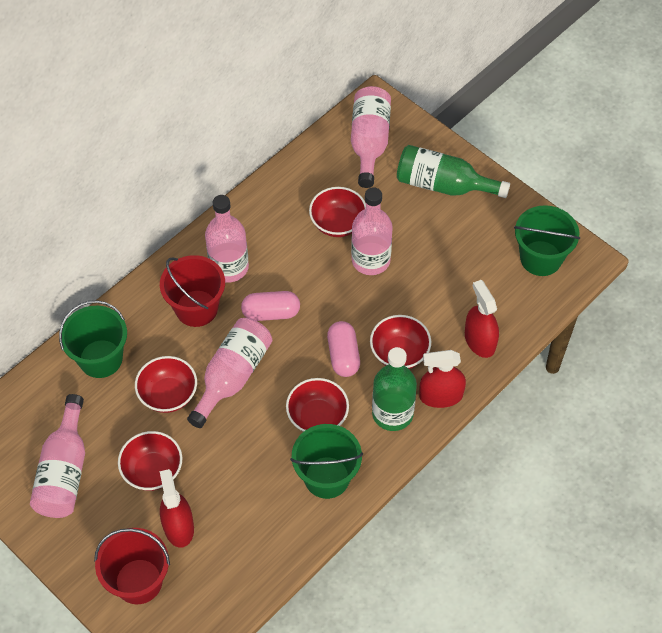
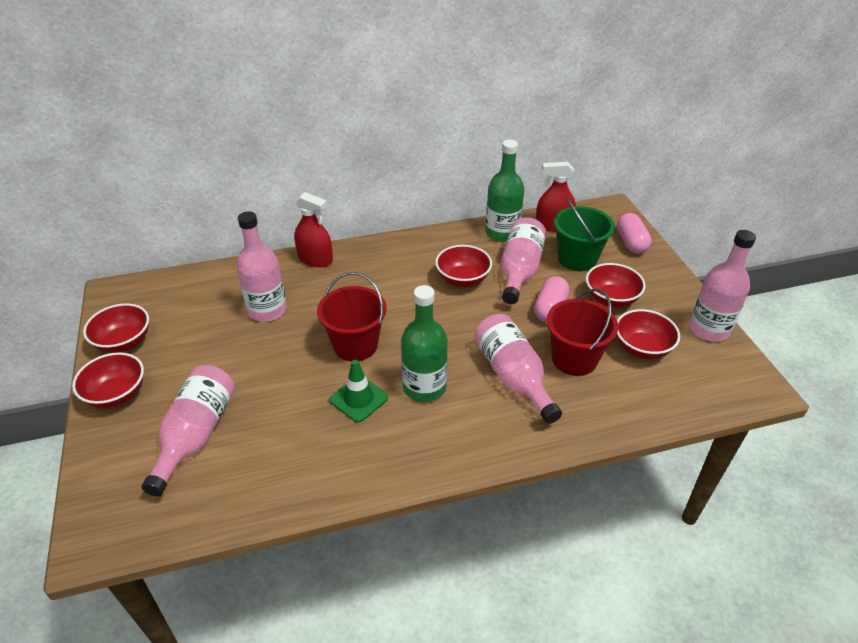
green bucket: [59,300,127,378] [290,424,363,499] [514,205,580,276] = 3 -> [554,198,615,271] = 1
green traffic cone: none = 0 -> [329,360,388,422] = 1
red spray bottle: [160,469,194,548] [419,350,466,408] [465,280,499,358] = 3 -> [294,192,333,267] [536,162,576,232] = 2

